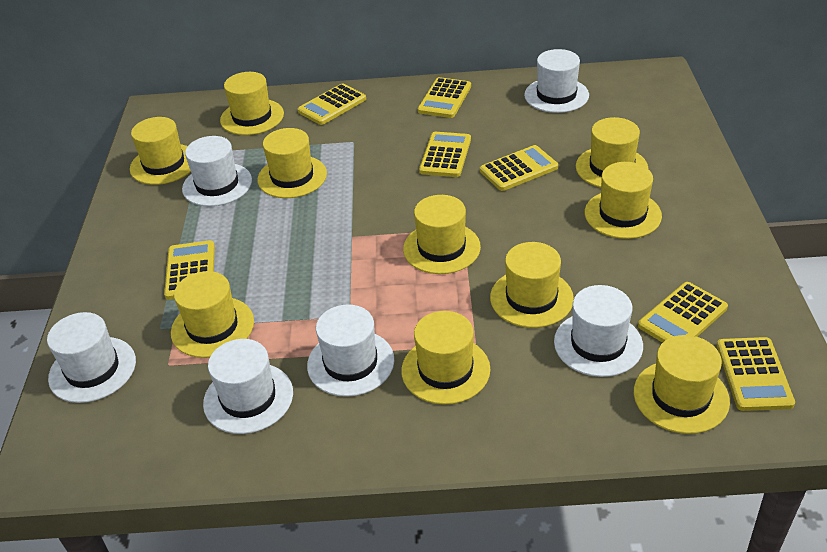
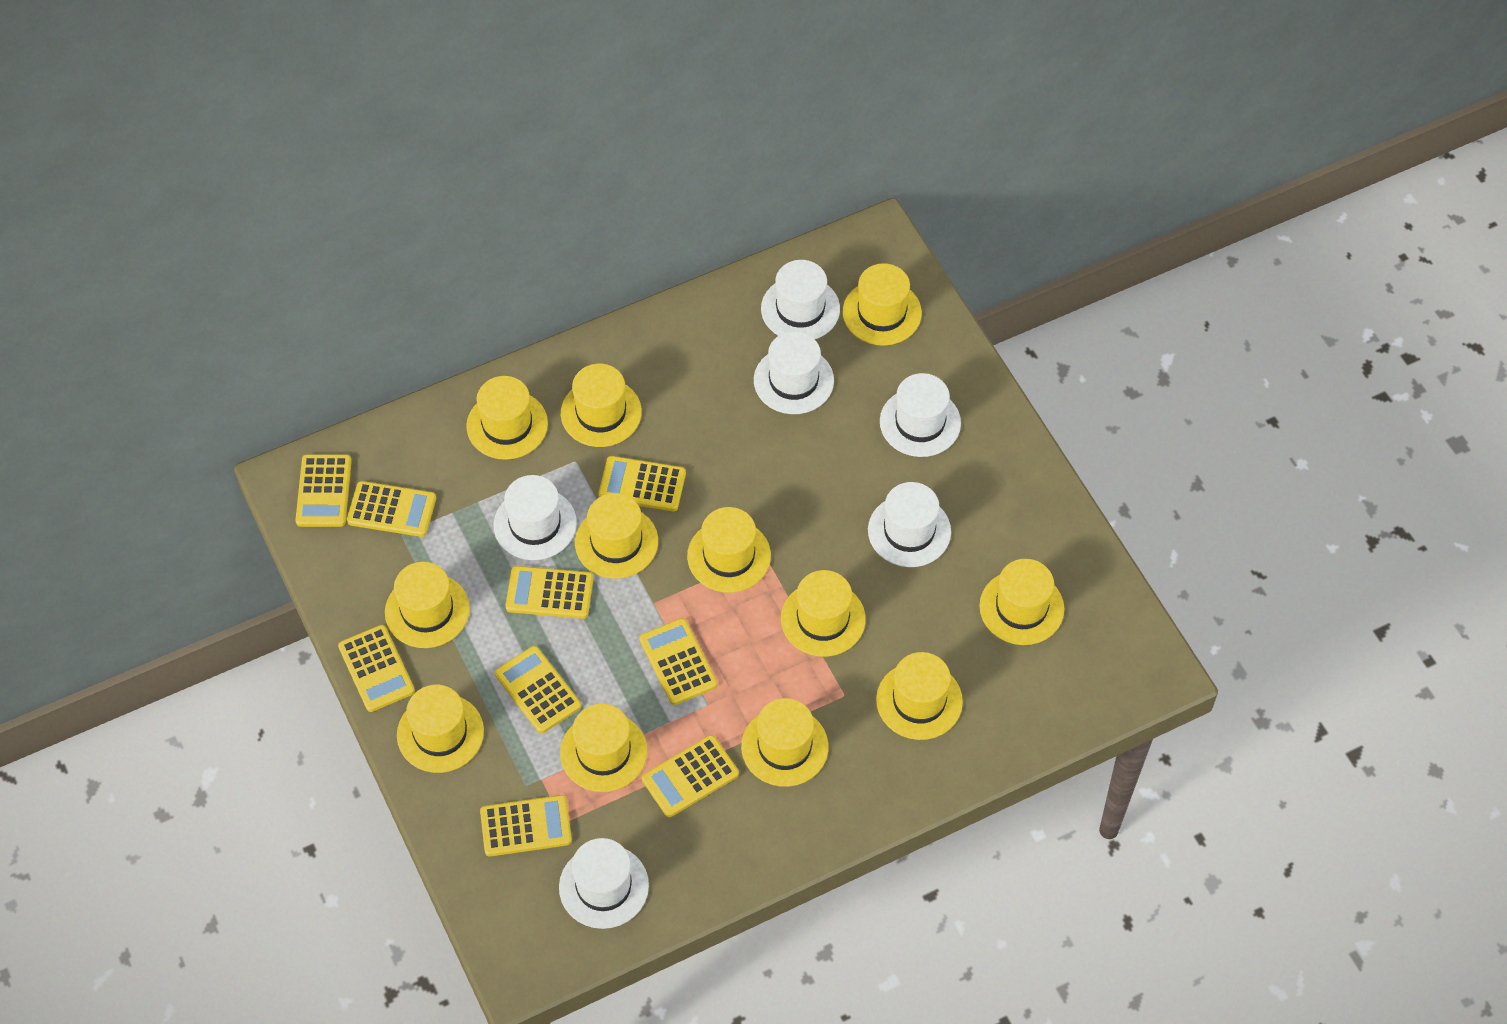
yellow calculator: [164,240,215,300] [298,84,366,125] [418,77,471,118] [419,132,471,177] [480,145,558,191] [638,282,728,343] [717,337,795,411] = 7 -> [295,454,352,527] [338,625,415,712] [347,481,436,537] [480,795,572,857] [495,646,581,733] [506,566,593,619] [598,456,686,511] [639,618,717,705] [642,735,739,817] = 9
yellow hat: [130,117,191,185] [171,271,254,358] [220,72,284,135] [257,128,327,198] [401,311,490,405] [403,195,481,274] [490,242,574,328] [576,117,648,188] [585,162,662,239] [634,335,730,434] = 10 -> [385,562,470,648] [397,685,484,773] [466,376,548,460] [560,703,648,792] [561,364,642,447] [575,493,658,579] [687,507,771,593] [741,698,828,787] [781,570,866,657] [843,263,922,346] [876,652,963,740] [979,559,1064,645] = 12

